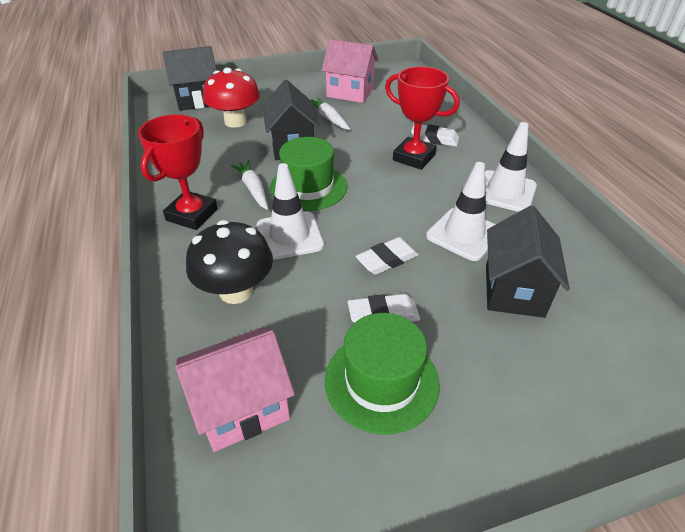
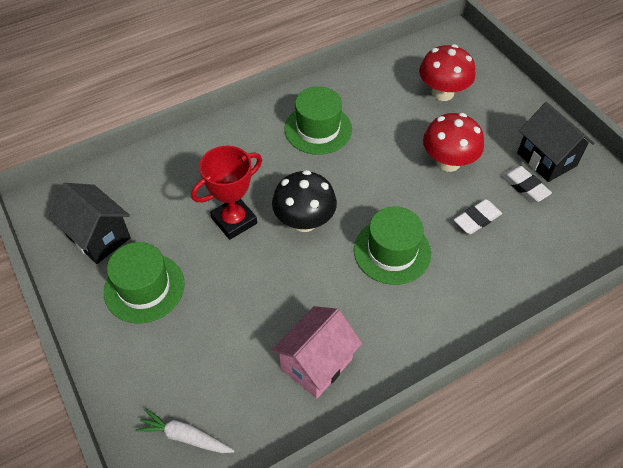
black house: [162,46,217,111] [262,80,320,160] [486,206,570,318] = 3 -> [49,183,131,264] [517,102,595,182] = 2
green hat: [270,137,347,211] [325,313,440,435] = 2 -> [104,242,185,323] [284,86,352,155] [354,206,431,285] = 3
pink house: [175,327,295,452] [322,39,379,103] = 2 -> [271,306,362,399] = 1
red mushroom: [203,67,260,128] = 1 -> [419,44,475,101] [423,113,484,172] = 2
red trophy: [138,114,218,230] [385,66,460,170] = 2 -> [191,146,262,240] = 1
white carrot: [231,160,268,210] [311,98,350,130] = 2 -> [135,409,235,453] = 1
white eraser: [348,294,420,323] [356,237,419,275] [411,124,459,147] = 3 -> [454,199,502,234] [502,166,552,202] = 2
white traffic cone: [257,163,324,260] [426,162,496,261] [485,122,537,212] = 3 -> none = 0

